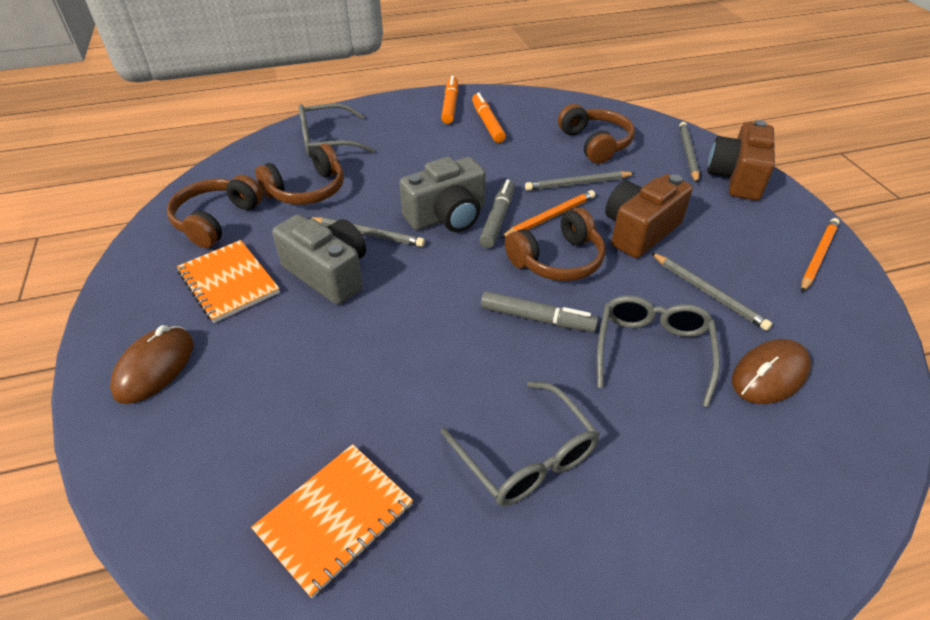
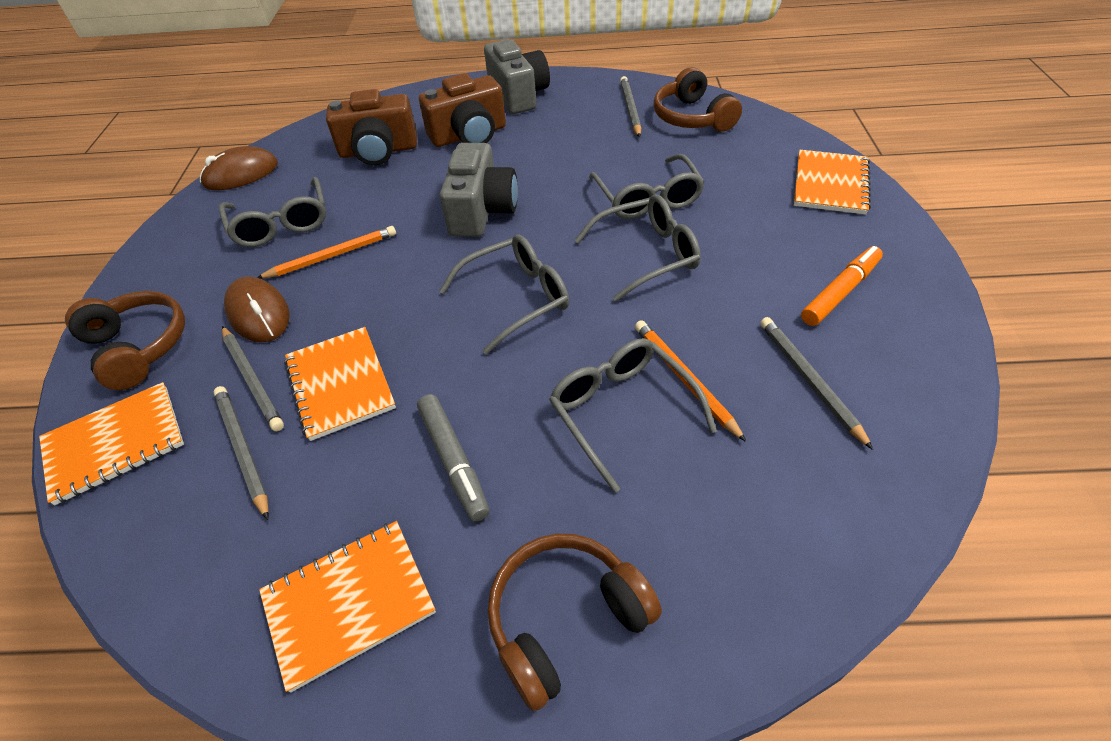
brown headphones: [167,175,263,248] [255,143,344,205] [505,207,605,281] [558,104,635,164] = 4 -> [65,291,185,390] [488,534,662,711] [653,67,742,132] = 3
grey glasses: [299,103,375,157] [441,381,600,506] [597,295,720,407] = 3 -> [219,177,326,247] [439,234,569,354] [549,338,717,493] [574,194,701,302] [589,154,705,219] = 5
grey marker: [479,179,515,248] [481,291,598,332] = 2 -> [417,394,490,522] = 1
orange marker: [441,75,458,124] [472,92,506,143] = 2 -> [801,246,883,326] = 1
orange notebook: [177,240,280,323] [251,444,413,598] = 2 -> [39,382,184,505] [259,521,436,693] [284,327,396,441] [794,150,871,214] = 4

